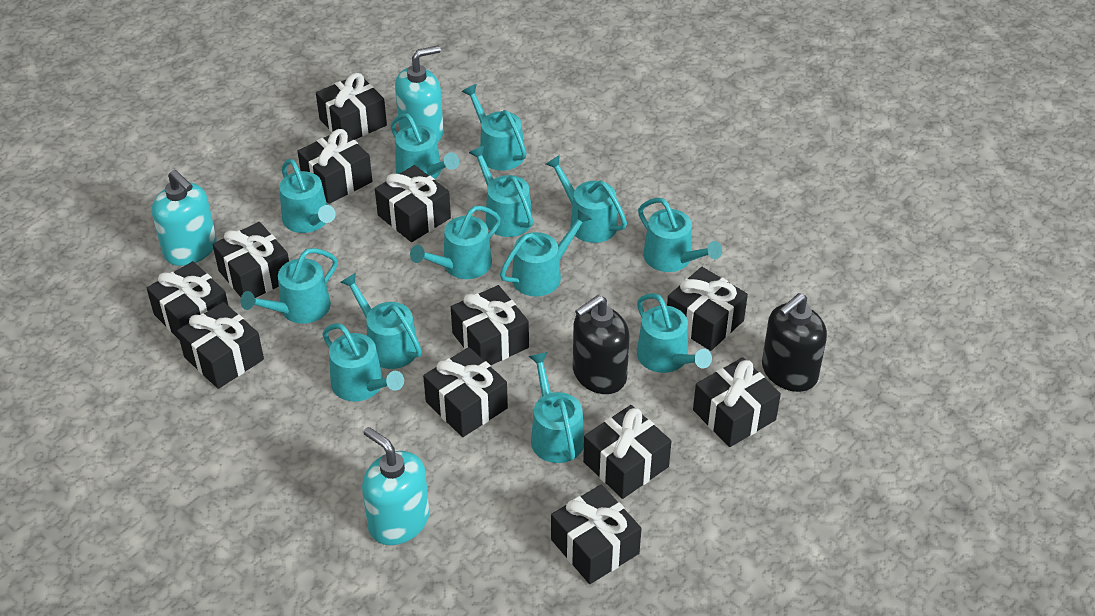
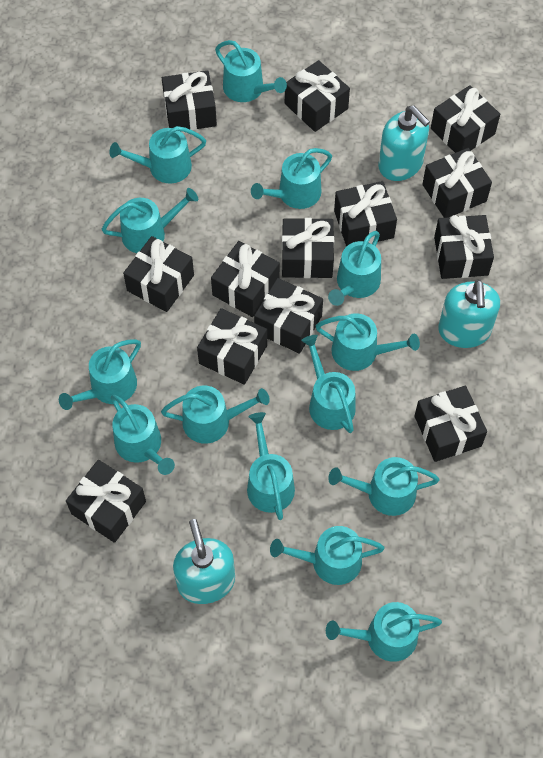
black gift: [147,261,229,339] [177,302,264,389] [213,222,289,298] [297,129,372,204] [316,73,387,140] [375,165,451,242] [423,347,508,437] [451,285,529,365] [551,484,642,584] [583,405,671,499] [667,267,748,351] [693,357,781,447] = 12 -> [66,460,146,543] [123,236,194,312] [162,70,217,130] [197,308,267,385] [211,241,280,317] [254,278,323,354] [282,218,334,278] [285,60,350,132] [334,181,397,247] [414,385,487,462] [422,148,492,218] [431,85,500,153] [434,215,494,279] = 13
black soap dispenser: [573,295,629,394] [762,293,827,392] = 2 -> none = 0
turquoise watering can: [240,248,338,324] [279,159,336,233] [322,323,404,401] [340,273,422,369] [391,113,459,179] [410,206,501,279] [462,84,527,171] [469,146,533,237] [500,209,592,297] [529,352,584,463] [546,155,627,243] [637,293,712,373] [638,198,722,272] = 13 -> [59,339,141,410] [102,188,198,253] [109,126,206,183] [111,395,175,475] [161,386,270,444] [215,40,287,102] [247,412,295,520] [251,148,332,209] [270,526,384,585] [301,335,356,433] [316,313,420,371] [326,602,442,662] [328,231,381,306] [328,457,440,516] = 14

